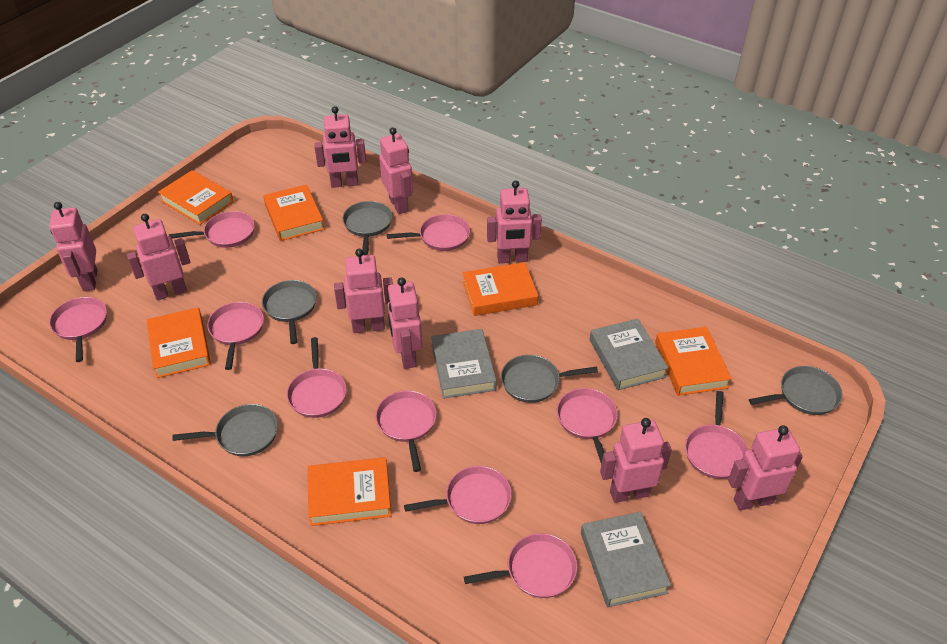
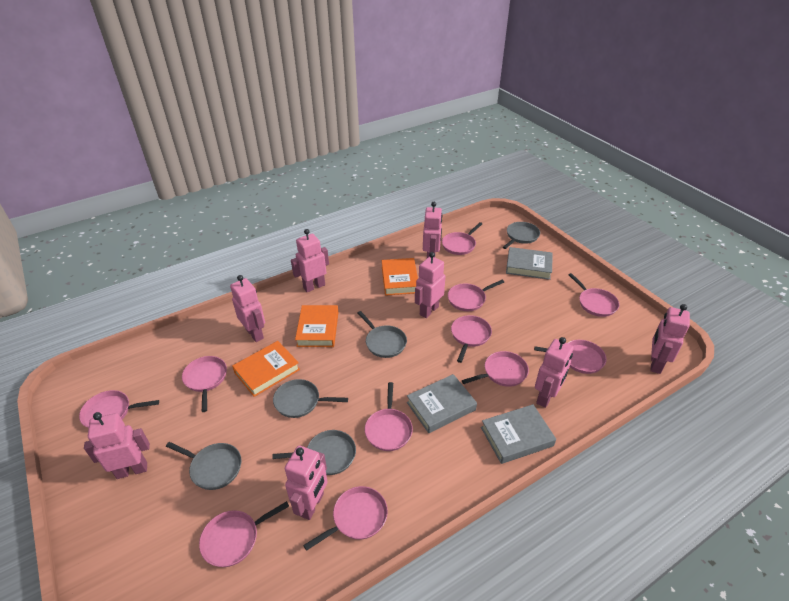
orange book: [147,308,211,378] [158,170,234,225] [263,185,324,241] [308,457,391,526] [463,262,538,316] [655,327,732,396] = 6 -> [232,341,300,397] [295,305,338,347] [381,258,418,296] = 3
pink pan: [49,297,107,362] [169,211,255,248] [207,302,264,370] [287,337,347,418] [375,390,437,472] [387,214,470,251] [404,466,512,524] [464,533,578,598] [557,388,618,464] [685,391,748,479] = 10 -> [79,390,159,428] [182,356,227,412] [199,501,289,567] [303,486,388,551] [365,382,413,451] [442,222,482,255] [448,280,504,311] [451,315,492,363] [462,351,529,387] [534,340,607,374] [569,273,619,317] = 11
pink robot: [50,202,97,291] [127,214,190,300] [314,106,366,188] [334,249,393,333] [379,127,413,214] [387,277,423,369] [487,180,542,263] [600,418,672,503] [728,425,803,510] = 9 -> [84,412,150,479] [230,275,265,342] [285,446,328,520] [291,229,329,292] [415,252,445,318] [423,202,443,258] [535,337,574,408] [650,304,690,374] = 8

